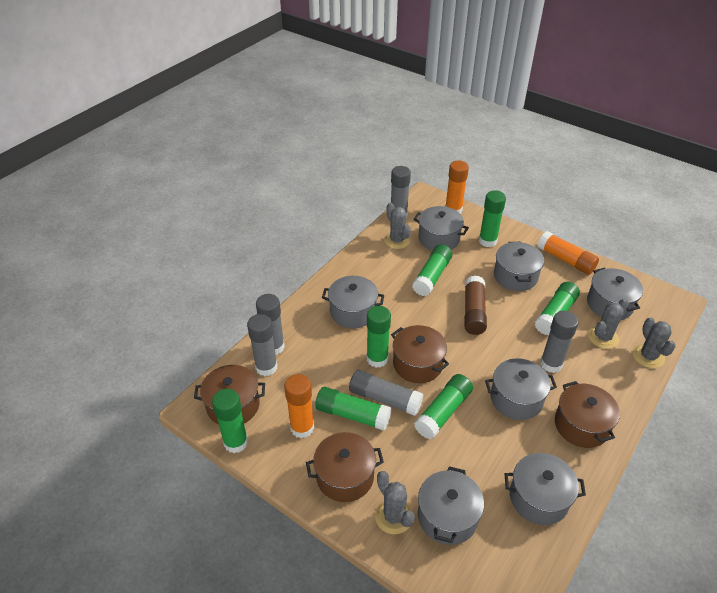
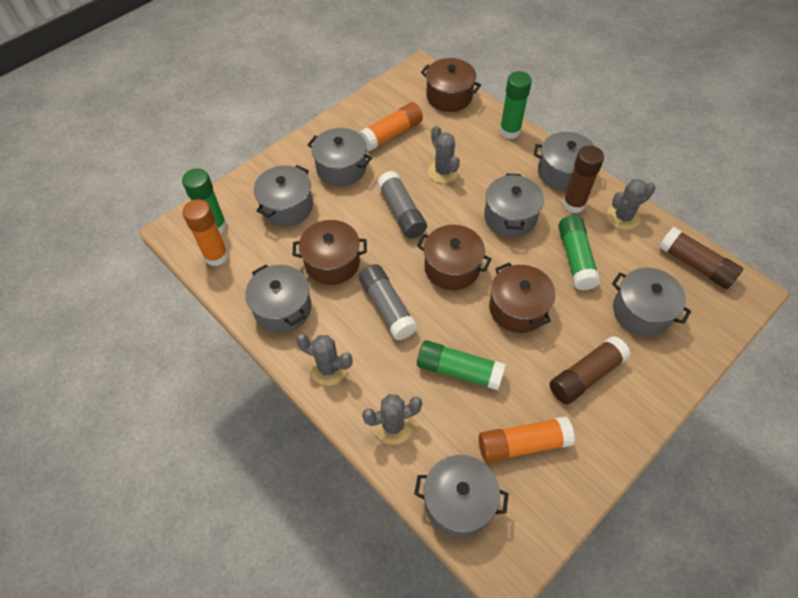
brown glue stick: [464,276,487,335] = 1 -> [550,336,631,404] [562,145,604,213] [659,227,743,289] = 3
green glue stick: [212,389,248,453] [315,387,392,431] [367,306,391,368] [412,244,453,296] [414,374,473,439] [479,190,506,247] [534,282,580,335] = 7 -> [182,169,227,234] [417,340,505,390] [499,71,532,139] [558,215,601,291] = 4
grey glue stick: [247,314,277,376] [256,294,285,355] [349,370,423,416] [391,166,411,218] [540,311,579,373] = 5 -> [359,264,418,340] [377,171,427,238] = 2

